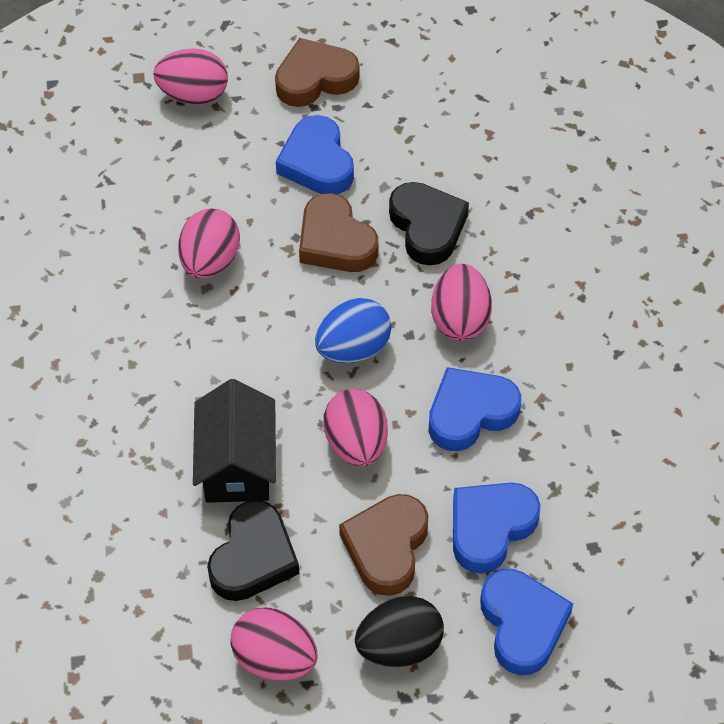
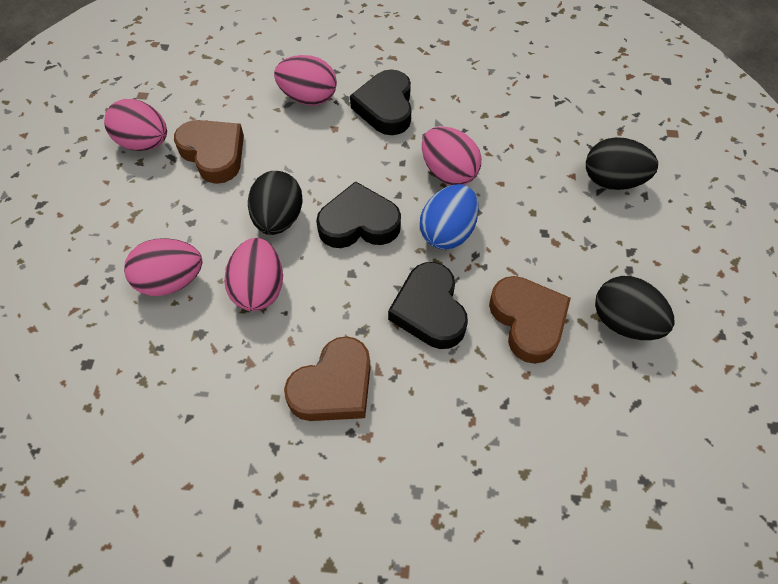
black egg: [355,596,444,667] = 1 -> [248,171,303,235] [586,137,658,190] [595,276,674,340] = 3
black heart: [207,500,299,601] [389,182,469,265] = 2 -> [316,181,401,248] [350,69,411,135] [388,262,468,349] = 3
black house: [193,379,276,503] = 1 -> none = 0
blue heart: [276,115,354,195] [428,367,521,451] [453,483,541,574] [480,569,573,675] = 4 -> none = 0

